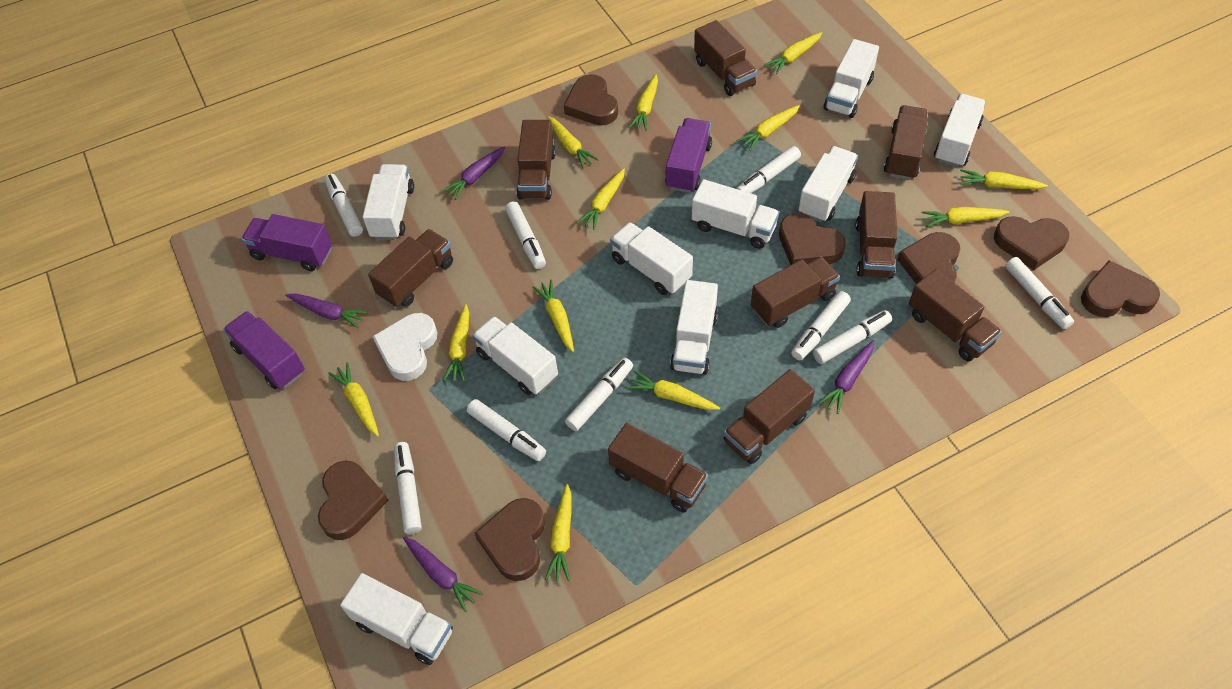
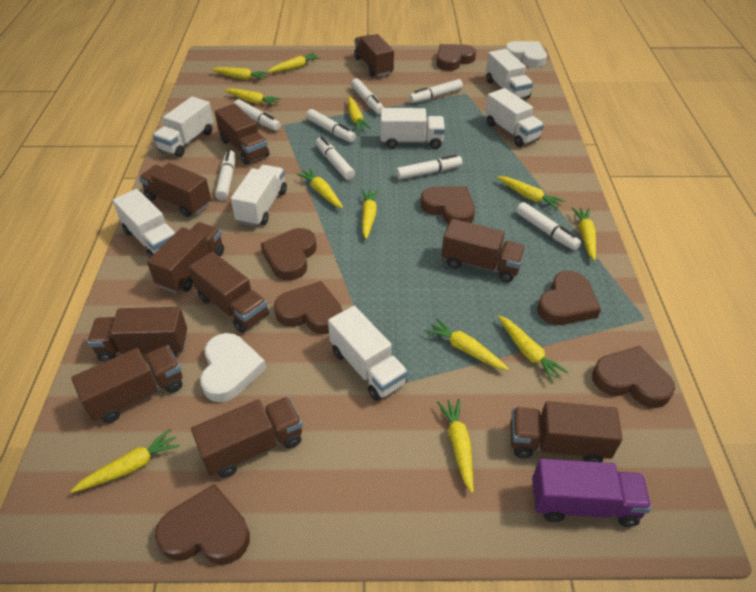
brown truck: [368,229,453,308] [517,120,556,200] [608,423,708,513] [694,20,757,96] [724,369,815,464] [751,257,840,328] [855,191,897,279] [884,105,928,180] [909,269,1002,361] = 9 -> [71,345,182,423] [87,307,187,362] [139,163,211,217] [147,222,224,293] [189,252,269,333] [191,397,303,478] [215,104,269,165] [354,34,394,77] [441,219,526,282] [510,401,623,462] = 10
purple carrot: [285,293,368,328] [403,537,483,612] [442,146,505,200] [818,341,874,414] = 4 -> none = 0
purple truck: [223,311,305,389] [241,214,332,271] [665,118,712,193] = 3 -> [532,459,651,527] = 1
white heart: [372,313,437,381] = 1 -> [200,333,266,402] [505,41,547,68] = 2
white marker: [324,174,363,237] [394,442,422,534] [467,399,546,461] [505,201,546,269] [565,357,633,431] [736,146,801,193] [791,291,851,360] [813,310,892,364] [1005,257,1074,329] = 9 -> [215,150,236,201] [234,99,281,131] [306,109,356,143] [316,136,355,180] [351,78,384,114] [396,154,462,180] [409,79,463,103] [516,202,581,250] = 8
white truck: [340,573,453,665] [362,164,414,240] [472,316,558,395] [610,222,693,295] [670,280,718,375] [691,179,779,249] [799,146,858,222] [823,39,879,118] [934,94,986,167] = 9 -> [112,189,175,258] [153,96,214,157] [231,165,287,227] [328,306,408,401] [381,108,445,149] [485,88,544,147] [486,49,533,99] = 7

